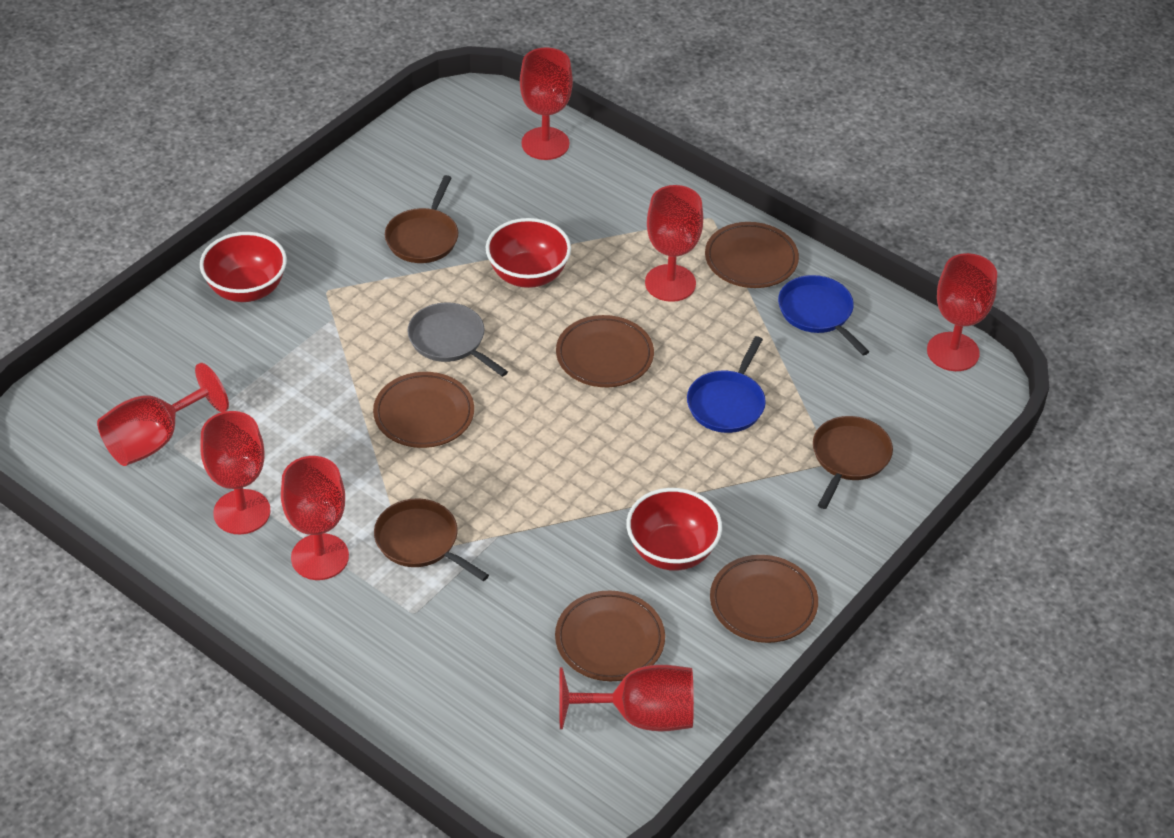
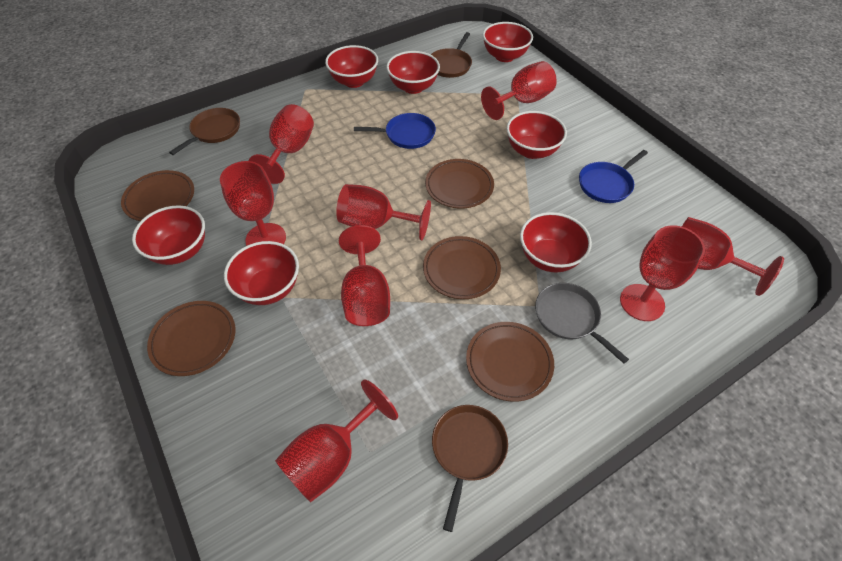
red bowl: [200,232,287,302] [486,218,571,288] [626,488,722,571] = 3 -> [132,205,205,265] [224,241,299,305] [325,45,378,88] [386,51,440,94] [483,22,533,62] [506,111,567,159] [520,212,592,273] = 7
red goblet: [97,363,229,466] [200,411,271,535] [281,456,349,580] [520,47,573,160] [559,665,694,731] [645,185,703,302] [927,253,997,371] = 7 -> [220,161,286,246] [249,104,314,184] [275,379,398,502] [336,184,431,240] [339,225,390,326] [481,61,557,120] [620,225,705,321] [682,217,784,296] = 8

